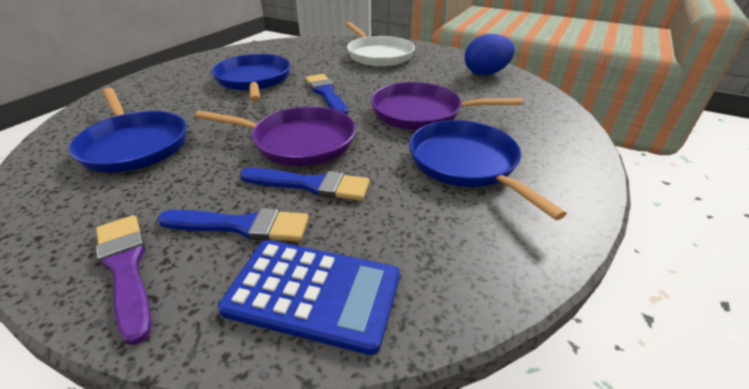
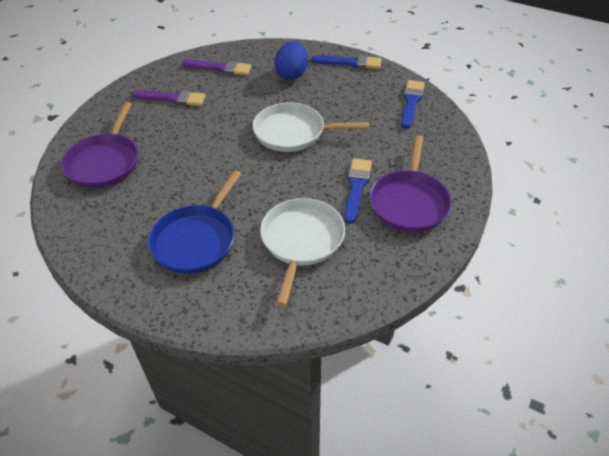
blue calculator: [218,240,400,355] = 1 -> none = 0
blue pan: [69,88,187,173] [212,54,291,102] [409,120,567,220] = 3 -> [148,170,241,274] = 1
purple brush: [96,215,152,345] = 1 -> [132,90,206,106] [182,60,252,76] = 2
white pan: [345,22,415,66] = 1 -> [253,103,369,152] [260,198,345,306] = 2

